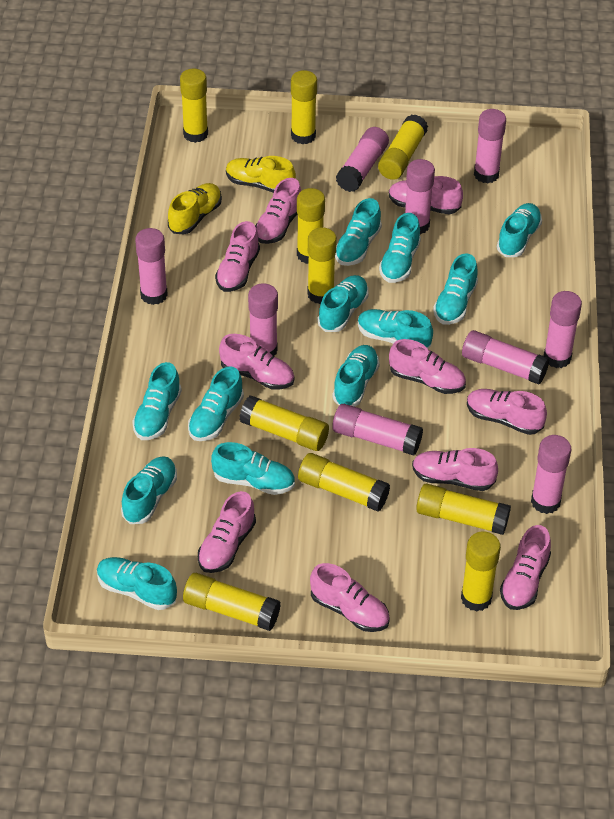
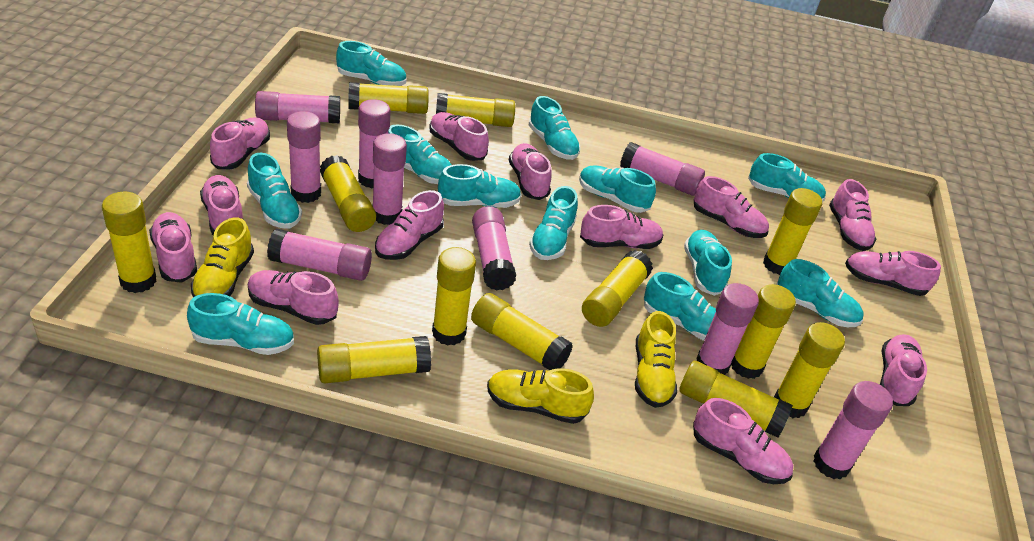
pink shoe: [198,491,256,573] [215,221,260,292] [219,334,294,390] [255,178,301,244] [310,563,390,632] [389,176,463,215] [389,339,466,394] [412,448,498,491] [467,389,547,435] [500,525,551,610] = 10 -> [149,212,197,283] [200,175,244,236] [210,117,270,169] [248,270,339,325] [375,190,444,260] [429,112,489,161] [509,143,552,200] [580,205,664,249] [693,398,793,484] [694,176,769,238] [829,179,876,251] [845,251,941,296] [880,334,927,406] = 13
yellow glue stick: [180,69,208,143] [183,573,281,631] [240,396,329,451] [291,70,317,144] [297,188,325,264] [298,453,390,512] [307,227,337,304] [378,115,428,180] [416,484,511,535] [461,531,501,611] = 10 -> [102,192,157,293] [317,336,431,384] [320,155,376,232] [348,82,429,114] [432,247,476,346] [436,93,515,127] [471,293,573,370] [582,250,653,327] [679,361,793,438] [731,284,796,379] [763,188,822,275] [774,322,845,418] = 12
yellow shoe: [168,183,222,234] [226,156,296,193] = 2 -> [191,217,254,297] [487,368,594,424] [635,311,677,408] = 3

